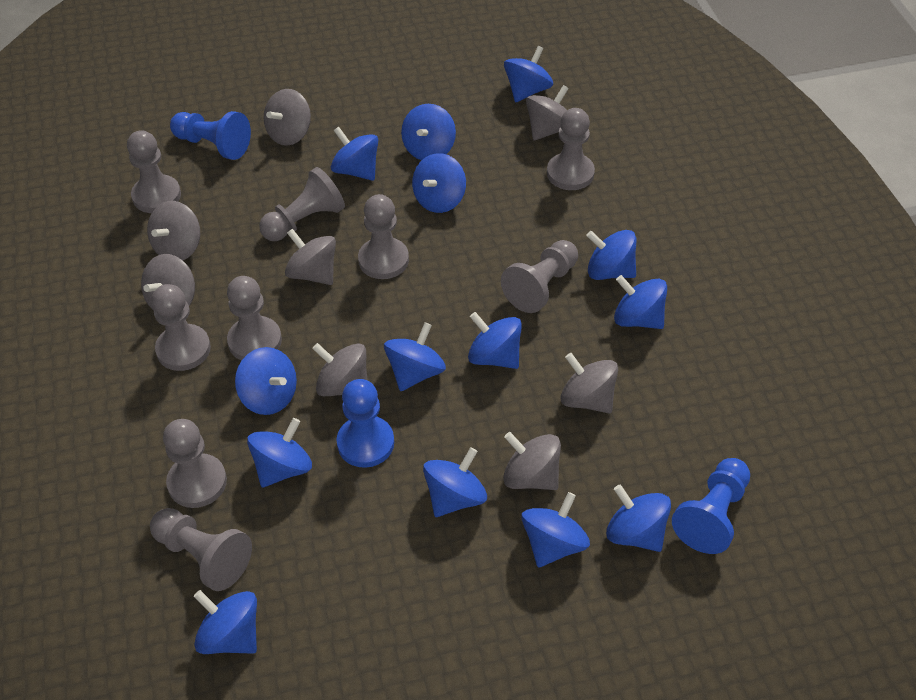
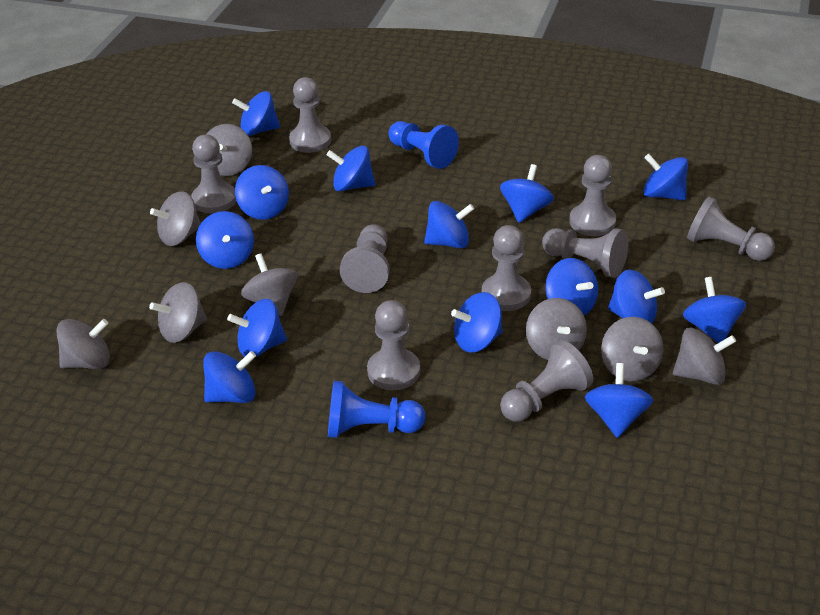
blue pawn: [170,111,251,160] [337,379,394,468] [672,458,750,554] = 3 -> [328,381,425,438] [389,121,459,169] = 2

